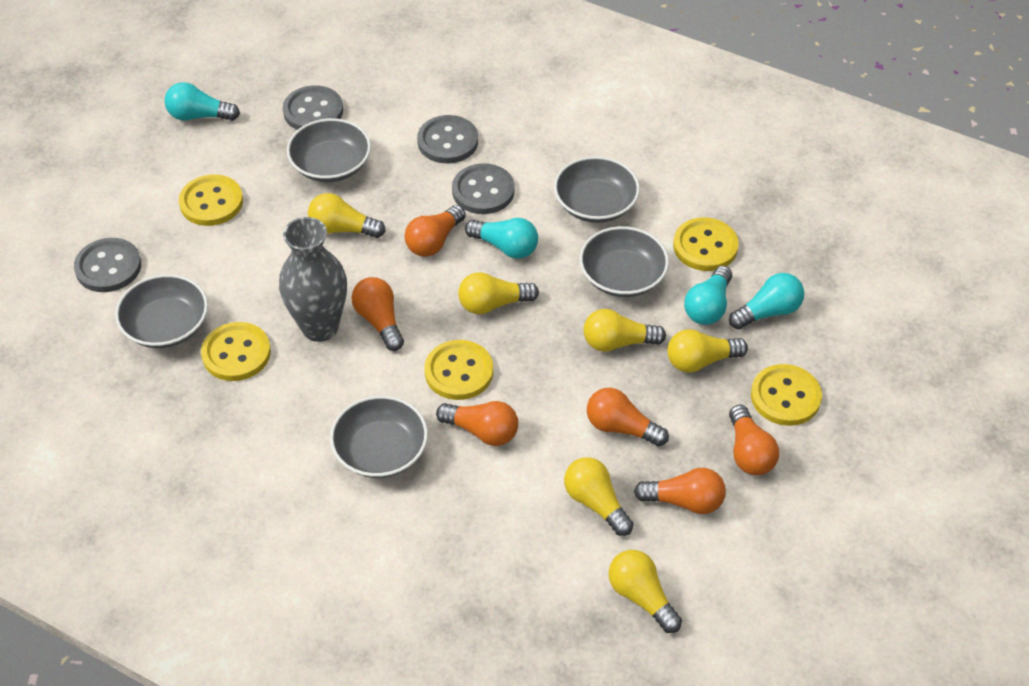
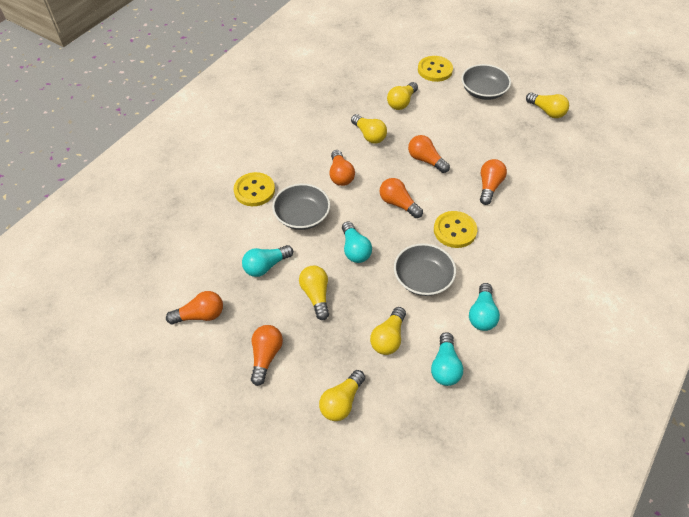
grey bowl: [115,274,208,348] [287,118,371,182] [330,396,428,478] [554,156,640,223] [580,226,669,297] = 5 -> [272,184,330,230] [394,243,456,296] [461,64,511,100] = 3
grey button: [74,238,141,292] [283,85,343,130] [417,115,478,163] [452,163,515,214] = 4 -> none = 0
grey vase: [279,217,347,342] = 1 -> none = 0
yellow button: [179,174,243,226] [201,322,271,381] [424,340,493,400] [673,218,739,271] [751,364,822,426] = 5 -> [234,172,275,206] [418,56,453,82] [434,211,477,248] = 3

